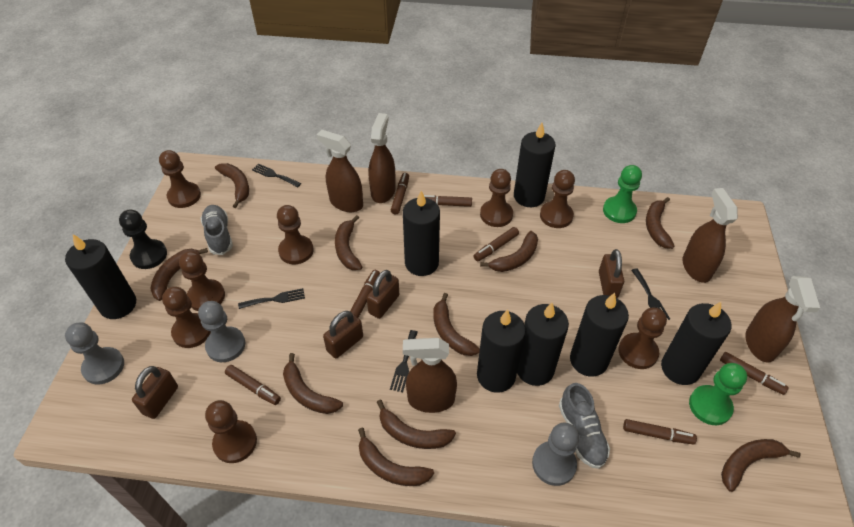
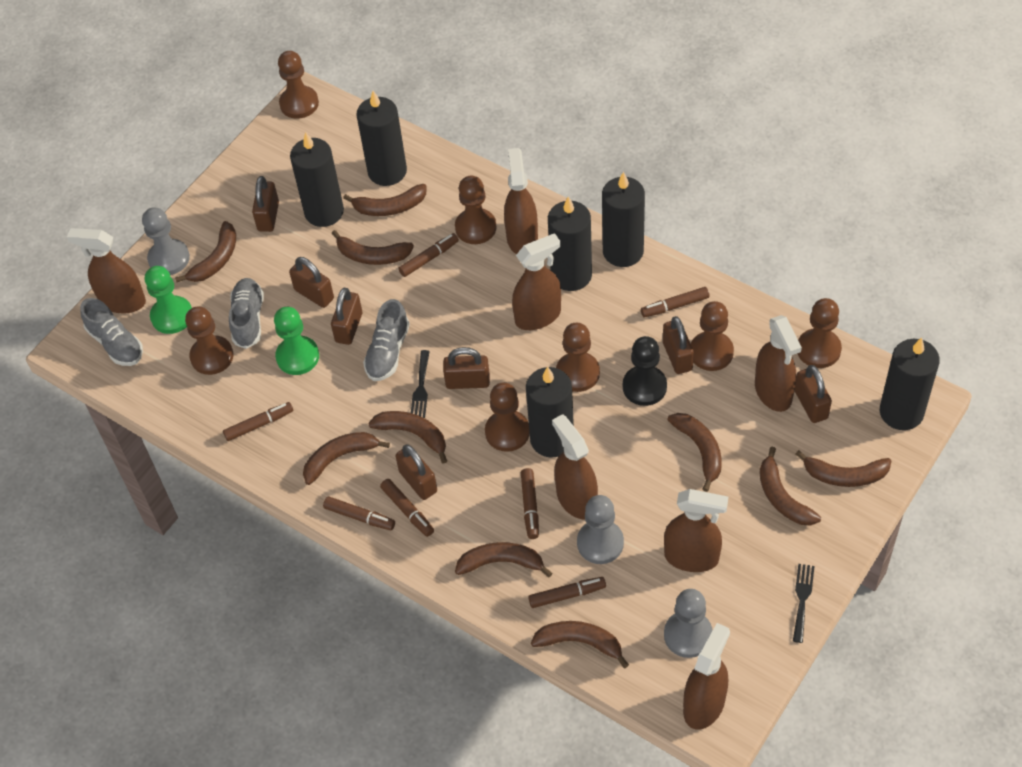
black candle: [65,234,136,319] [403,191,440,276] [477,309,526,393] [514,123,556,207] [517,303,569,386] [570,293,629,377] [661,302,731,385] = 7 -> [290,132,344,227] [357,91,407,186] [526,366,574,458] [548,196,592,291] [602,172,645,267] [880,337,940,430] = 6
black fork: [238,288,305,309] [252,164,301,187] [390,330,418,392] [631,268,670,320] = 4 -> [411,350,430,418] [793,564,814,643] = 2
brown padlock: [132,366,178,419] [323,311,363,359] [367,270,399,319] [599,249,624,298] = 4 -> [252,176,279,232] [289,257,334,308] [331,288,362,345] [396,444,437,500] [443,347,490,389] [663,316,694,374] [795,365,832,423] = 7
brown pawn: [159,150,201,208] [162,287,211,348] [179,251,225,311] [205,400,257,463] [277,205,314,264] [480,169,513,227] [540,170,575,228] [618,307,667,369] = 8 -> [185,306,233,375] [278,51,319,119] [455,175,496,244] [485,382,530,452] [556,323,600,392] [691,301,734,371] [797,298,842,368] = 7
brown spray bottle: [317,130,363,212] [369,113,396,203] [403,338,457,413] [682,188,738,283] [745,276,820,363] = 5 -> [67,228,146,314] [504,148,538,254] [512,233,561,330] [552,414,598,519] [664,489,728,572] [683,623,730,730] [755,315,802,412] = 7
grey shoe: [201,205,233,255] [559,383,610,469] = 2 -> [80,298,143,366] [229,278,264,349] [363,299,410,381] = 3

